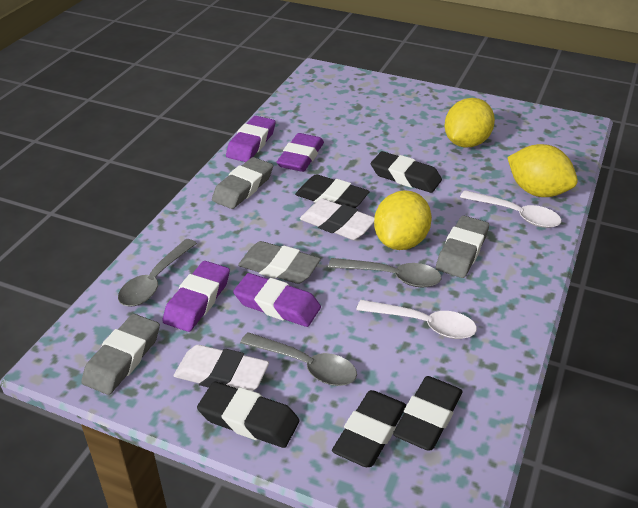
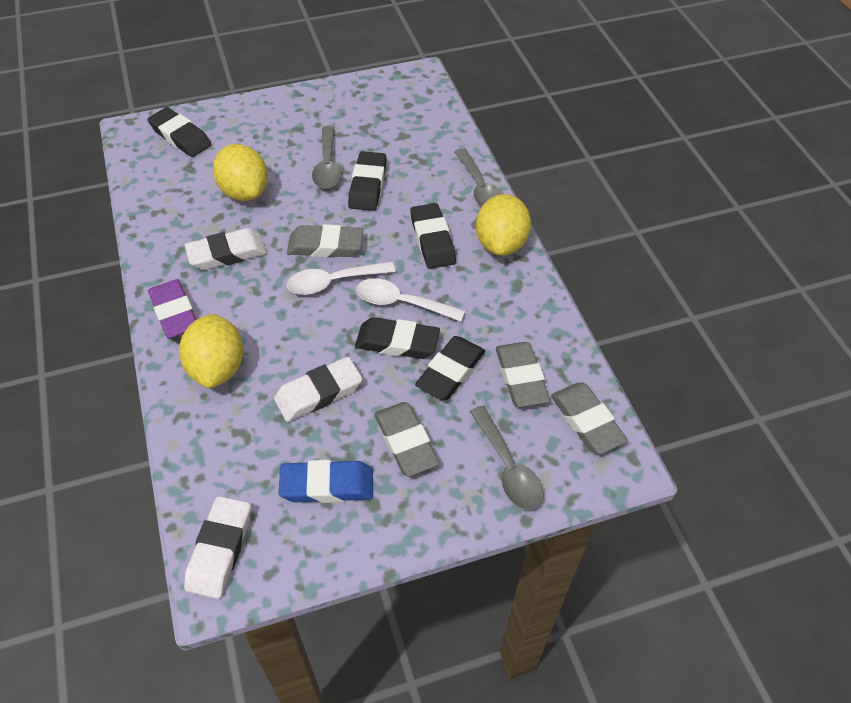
blue eraser: none = 0 -> [279,460,373,503] = 1
purple eraser: [163,261,230,332] [226,116,276,162] [233,273,321,327] [277,133,324,172] = 4 -> [148,279,196,339] = 1
white eraser: [174,345,269,391] [300,199,375,240] = 2 -> [184,496,251,599] [185,228,267,270] [274,357,362,422] = 3

